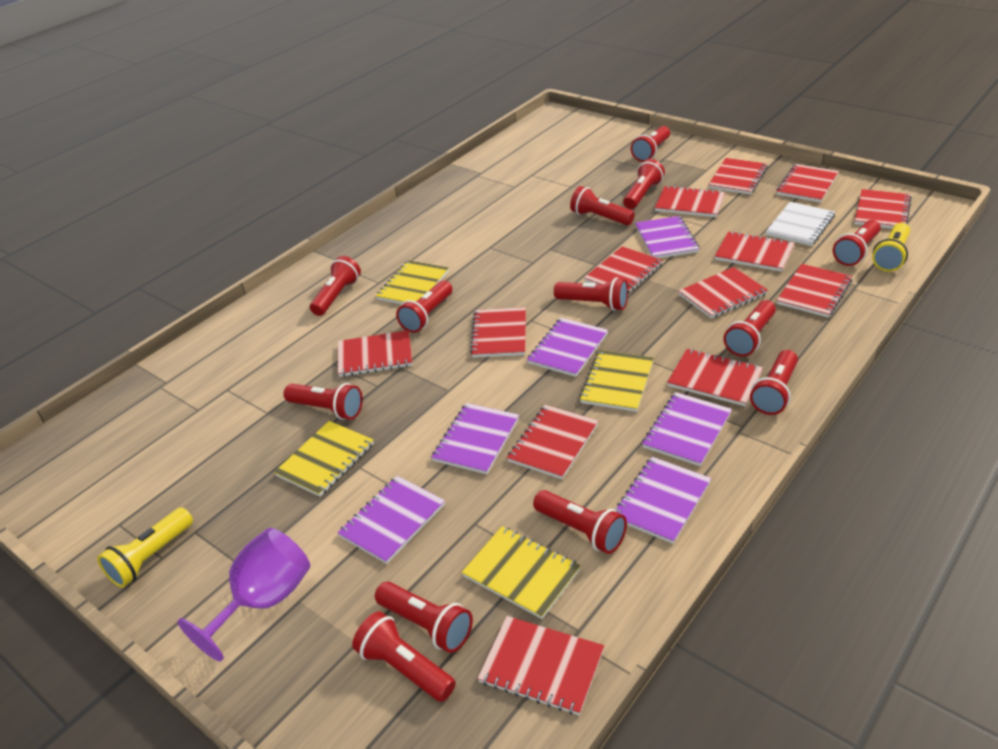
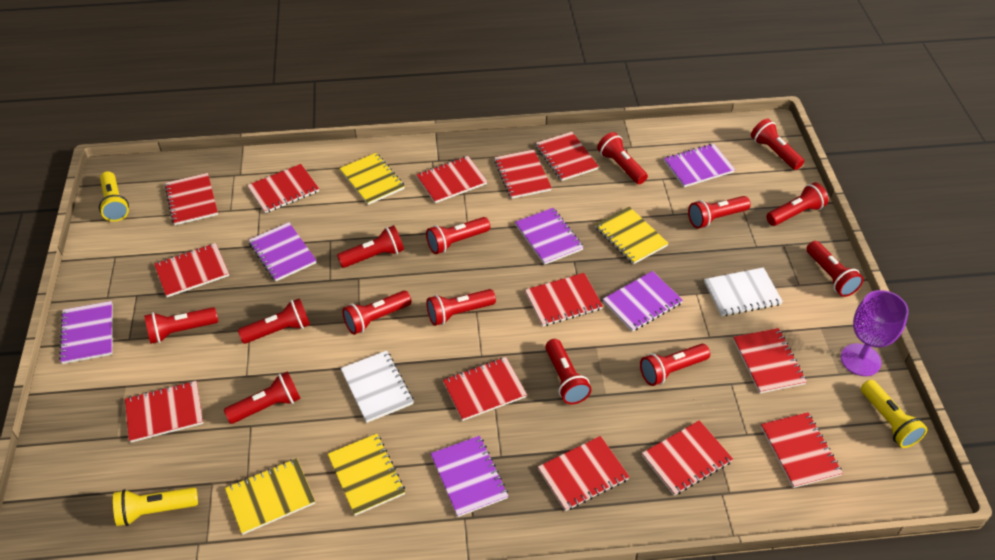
red flashlight: [284,383,363,420] [310,256,361,316] [352,611,456,702] [375,582,473,653] [396,280,452,333] [533,490,627,554] [554,277,628,311] [570,186,635,225] [623,159,665,209] [631,126,670,162] [723,300,776,356] [750,350,798,415] [833,220,881,266] = 13 -> [144,307,218,344] [224,371,301,424] [238,298,310,344] [337,225,404,268] [342,291,412,335] [426,217,490,254] [426,289,496,326] [545,339,591,404] [597,132,648,184] [640,344,710,386] [688,196,751,229] [751,119,804,170] [766,182,828,226] [806,241,864,297] = 14
white notebook: [766,202,835,246] = 1 -> [341,350,414,423] [704,267,783,316] = 2
yellow flashlight: [97,507,193,588] [872,223,910,272] = 2 -> [99,171,129,222] [113,487,198,526] [861,380,927,448] = 3

